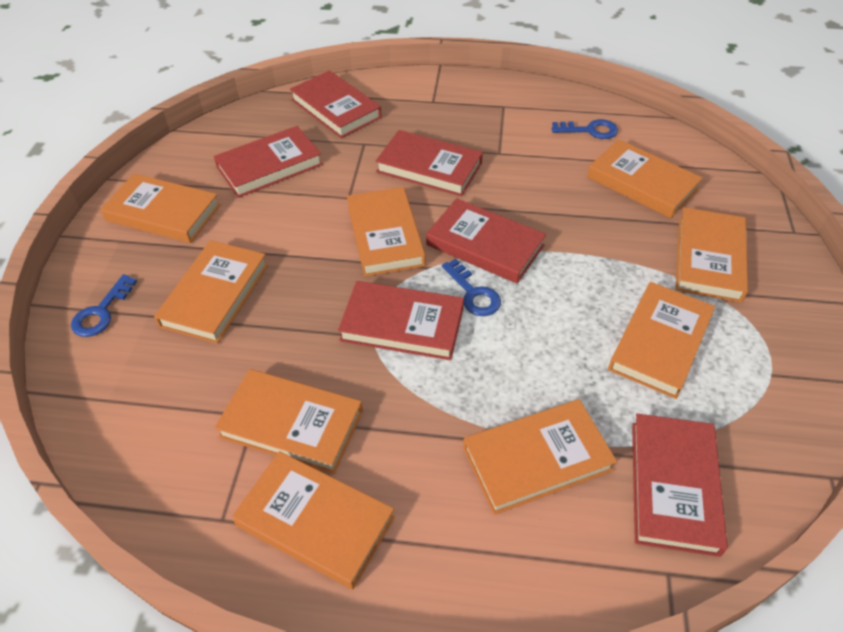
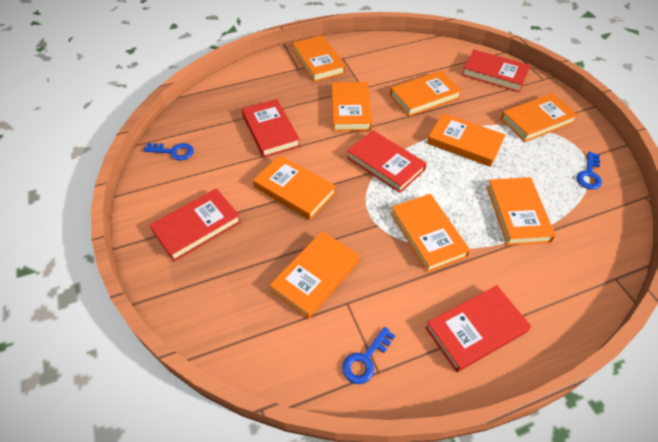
red book: [214,126,323,198] [290,71,382,138] [338,281,464,360] [376,130,483,196] [426,199,546,284] [632,414,728,557] = 6 -> [150,188,241,261] [242,99,300,158] [347,130,427,193] [425,285,531,372] [462,50,530,92] = 5

